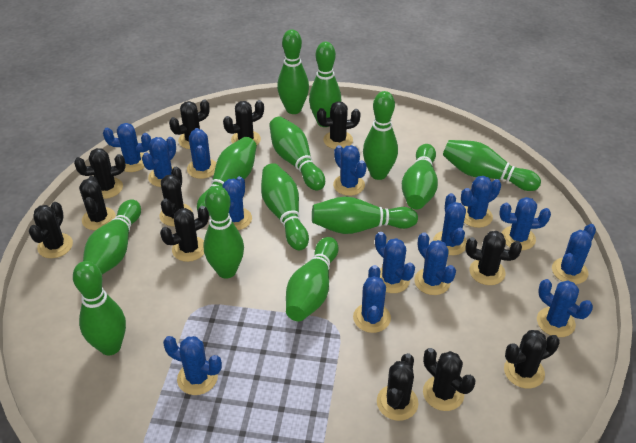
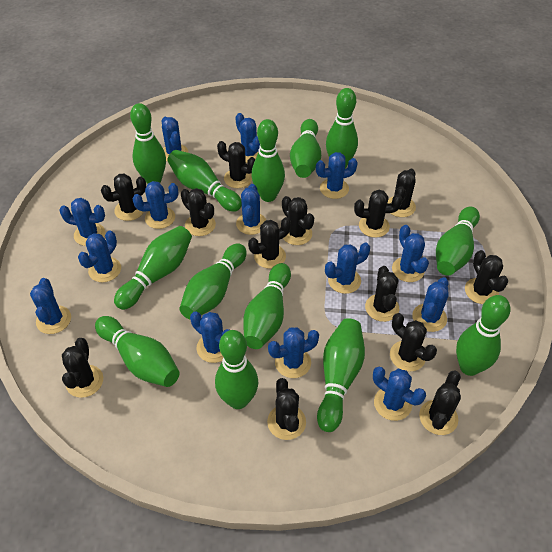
black cactus: [29,202,73,258] [74,148,126,199] [79,176,116,230] [159,167,193,226] [160,206,209,262] [169,99,210,149] [223,100,264,145] [317,101,361,149] [377,353,418,421] [423,348,476,411] [465,231,522,285] [504,330,560,389] = 12 -> [62,338,103,398] [101,173,146,221] [181,188,216,236] [217,141,255,188] [248,217,291,269] [267,378,306,440] [282,196,314,245] [354,190,402,238] [365,266,399,322] [387,169,416,217] [390,313,437,372] [419,371,461,435] [465,250,508,304] = 13

